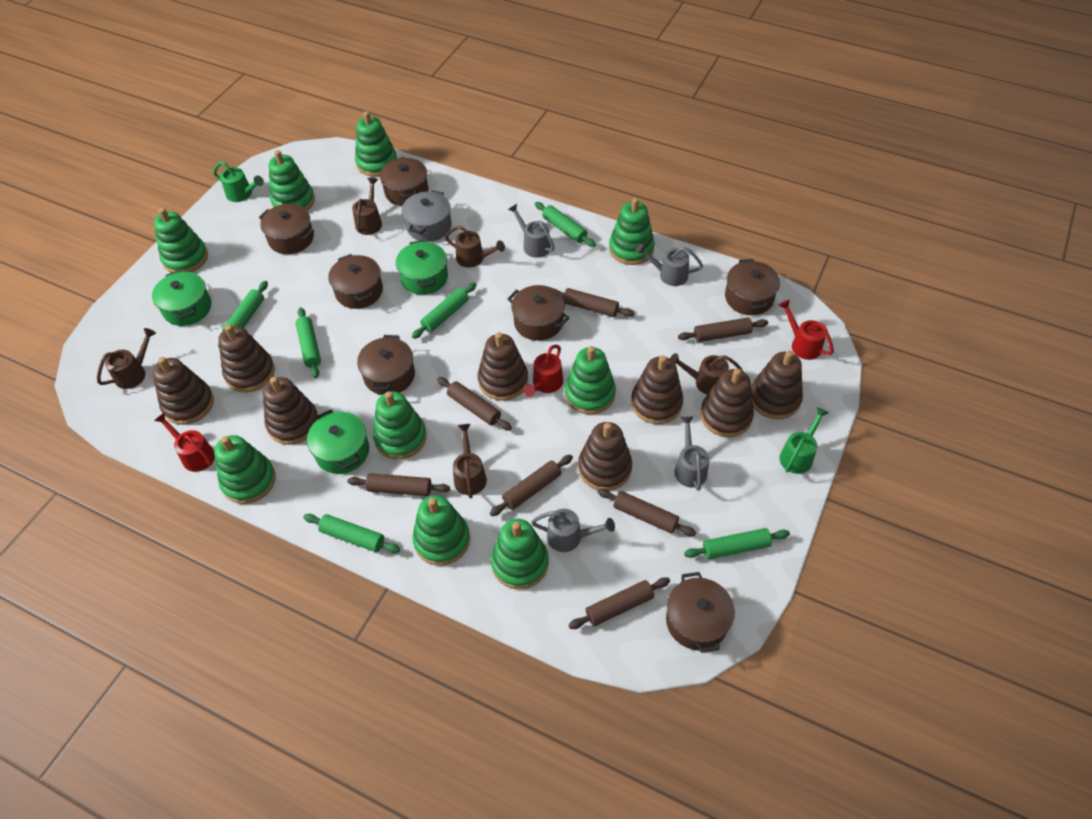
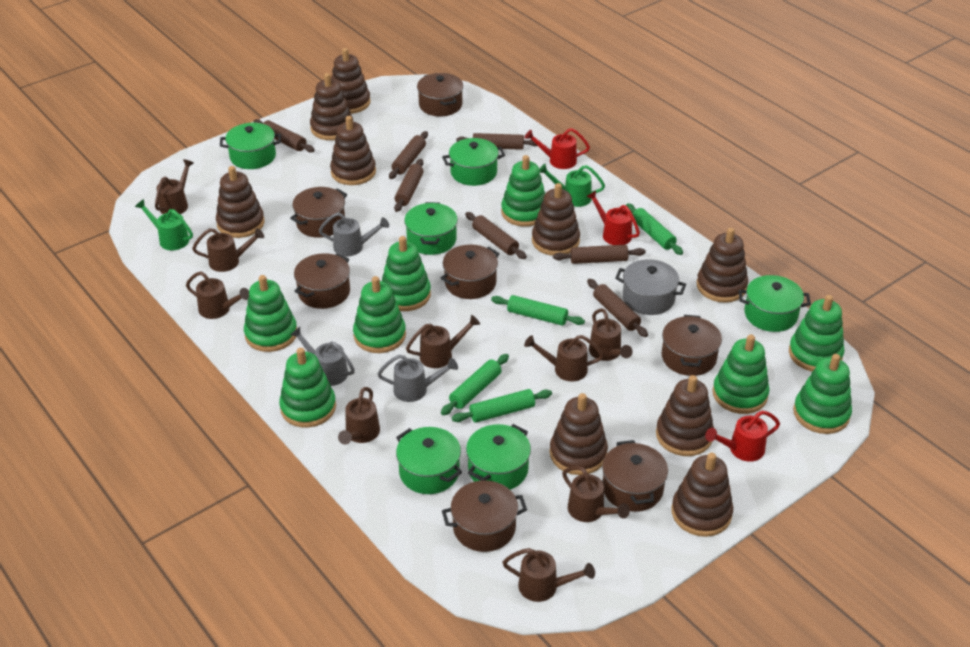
brown stacking toy: [152,357,214,425] [218,325,275,392] [263,377,318,445] [478,332,528,401] [578,422,632,491] [631,356,683,424] [700,368,754,437] [751,351,803,419] = 8 -> [216,166,265,238] [310,73,353,140] [330,116,376,185] [331,48,371,114] [532,183,580,256] [550,393,608,475] [656,375,714,456] [672,453,733,537] [697,228,748,303] = 9
brown watering can: [97,328,156,389] [352,178,382,235] [445,226,505,268] [453,424,487,499] [670,353,743,394] = 5 -> [155,159,194,214] [186,271,249,319] [192,228,264,272] [338,387,380,445] [406,315,480,368] [502,548,595,602] [524,335,604,381] [562,466,630,522] [589,308,633,361] = 9
green pot: [152,270,211,326] [307,410,369,474] [396,240,448,295] = 3 -> [220,123,281,169] [396,427,462,494] [404,202,458,255] [442,138,505,186] [466,424,531,490] [738,275,811,332] = 6
green rolling pin: [218,281,268,347] [296,307,321,378] [303,514,400,553] [412,282,476,339] [535,202,596,247] [684,528,790,559] = 6 -> [441,354,509,415] [452,389,552,423] [491,295,585,326] [626,203,683,255] = 4
green stacking toy: [154,208,208,273] [214,435,276,504] [269,150,315,211] [355,111,397,177] [373,391,427,460] [412,495,470,566] [491,519,549,589] [565,346,616,414] [609,198,655,265] = 9 -> [244,275,297,352] [279,348,336,428] [353,276,406,353] [382,236,431,311] [501,155,545,227] [712,334,770,414] [789,295,844,371] [793,354,852,434] = 8
grey watering can: [508,204,555,258] [531,509,615,552] [635,243,703,286] [674,416,709,491] = 4 -> [290,327,355,386] [319,212,389,256] [377,355,458,402] = 3

